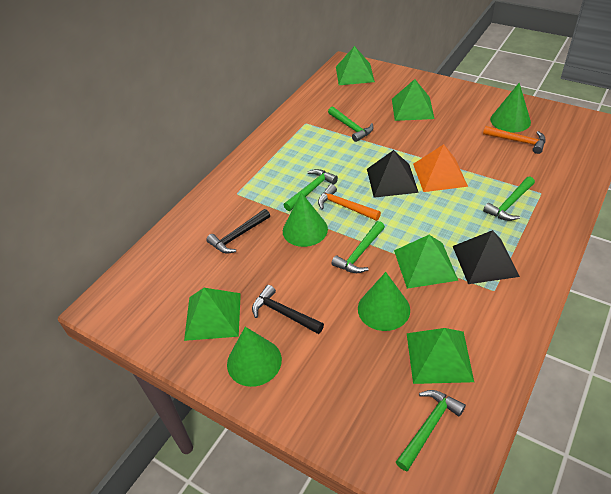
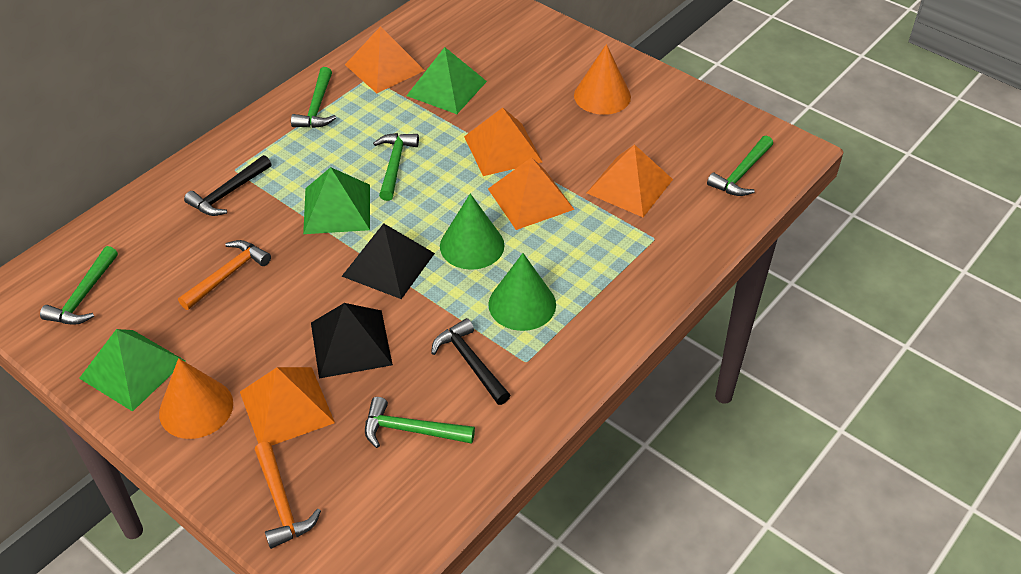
green cone: [227,327,282,387] [283,192,328,247] [358,272,410,331] [490,83,531,132] = 4 -> [440,194,504,270] [488,253,556,331] = 2
green pyramid: [184,288,241,341] [336,46,375,85] [392,79,435,121] [394,235,458,289] [407,328,474,384] = 5 -> [79,329,185,412] [303,167,370,234] [407,47,487,114] = 3
orange cone: none = 0 -> [159,358,233,439] [574,44,631,115] = 2
orange pyramid: [413,144,468,192] = 1 -> [240,367,335,445] [345,26,425,93] [464,107,542,176] [488,157,575,230] [587,144,673,217] = 5

